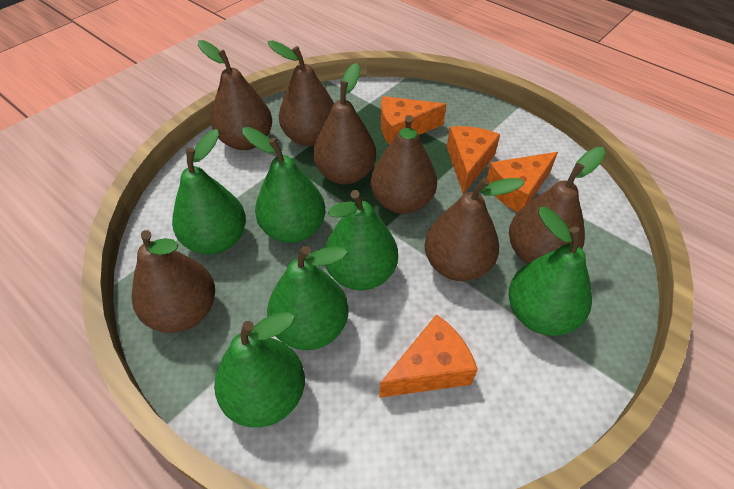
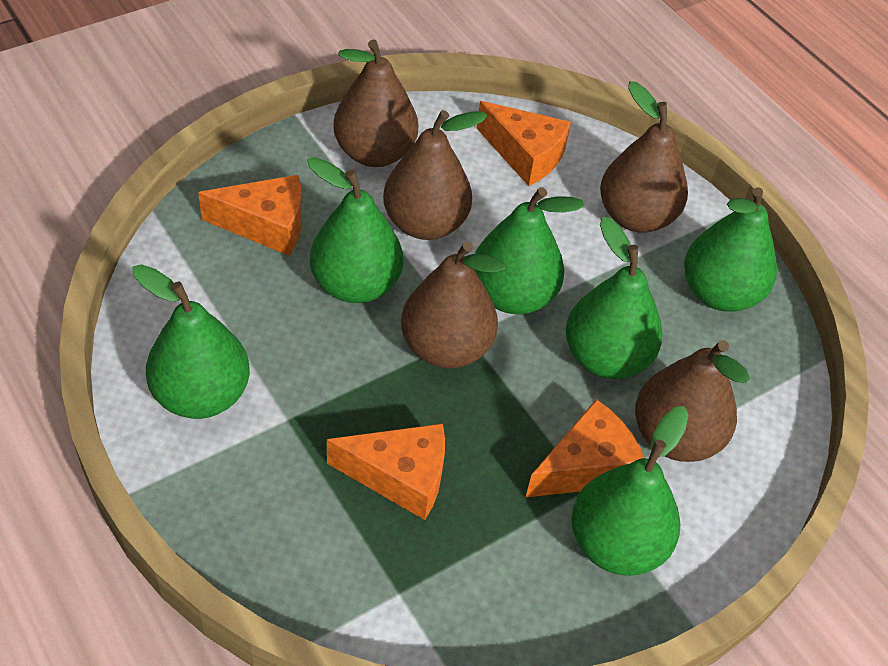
brown pear: [132,230,215,333] [198,40,272,150] [268,40,334,146] [313,63,376,184] [371,115,437,214] [425,177,525,281] [509,147,605,264] = 7 -> [333,40,418,167] [383,110,487,240] [401,242,506,369] [600,81,688,233] [635,340,750,462] = 5

